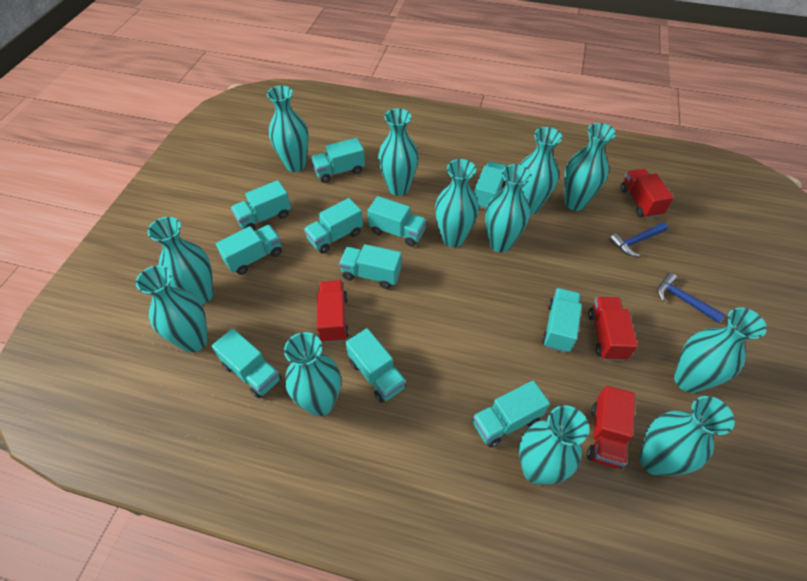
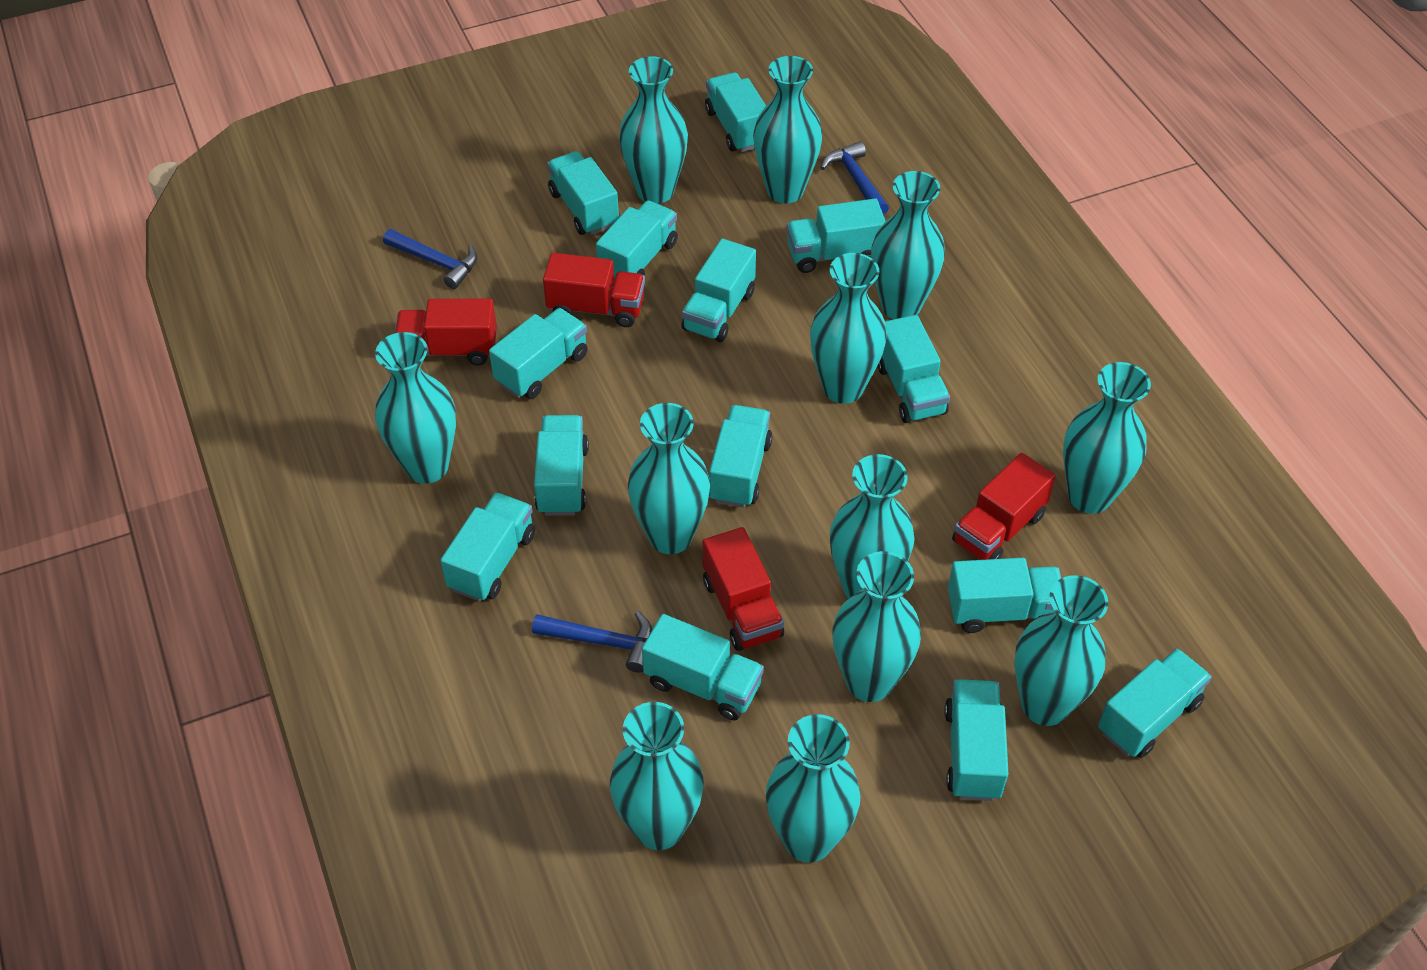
blue hammer: [609,222,668,257] [657,273,726,323] = 2 -> [383,229,477,289] [532,611,652,673] [821,141,889,215] = 3
turquoise truck: [212,328,282,399] [216,225,282,275] [231,180,291,230] [304,198,363,254] [311,138,365,183] [339,244,402,289] [345,328,406,403] [368,196,427,247] [473,380,550,447] [474,161,506,210] [542,288,582,353] = 11 -> [440,492,535,602] [489,308,588,399] [534,415,589,516] [547,151,619,235] [596,200,678,279] [642,614,764,720] [681,239,756,342] [705,72,766,152] [709,405,772,508] [786,198,886,273] [877,315,950,423] [944,679,1009,801] [948,558,1061,633] [1098,648,1212,758] = 14

